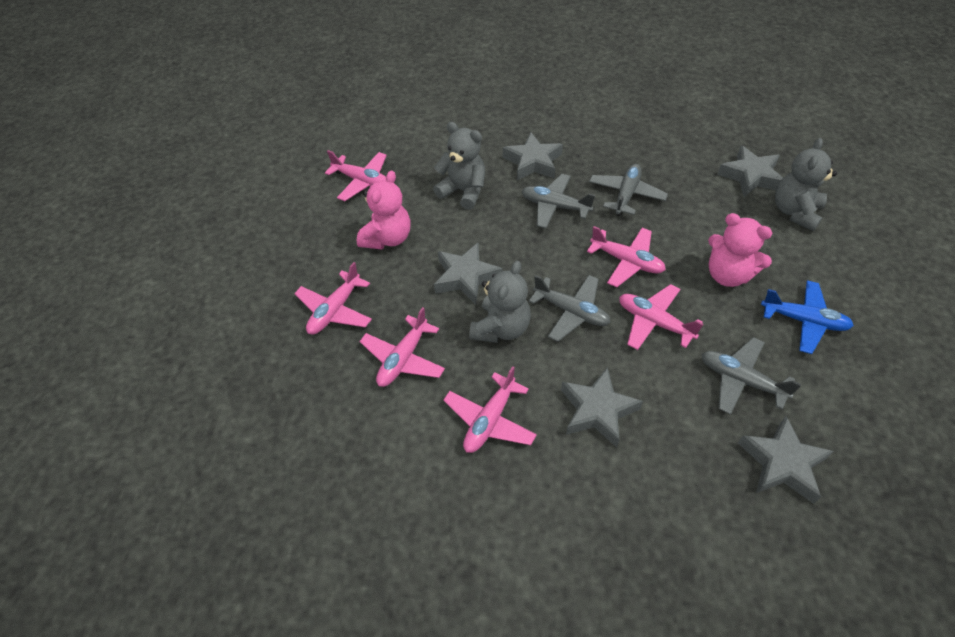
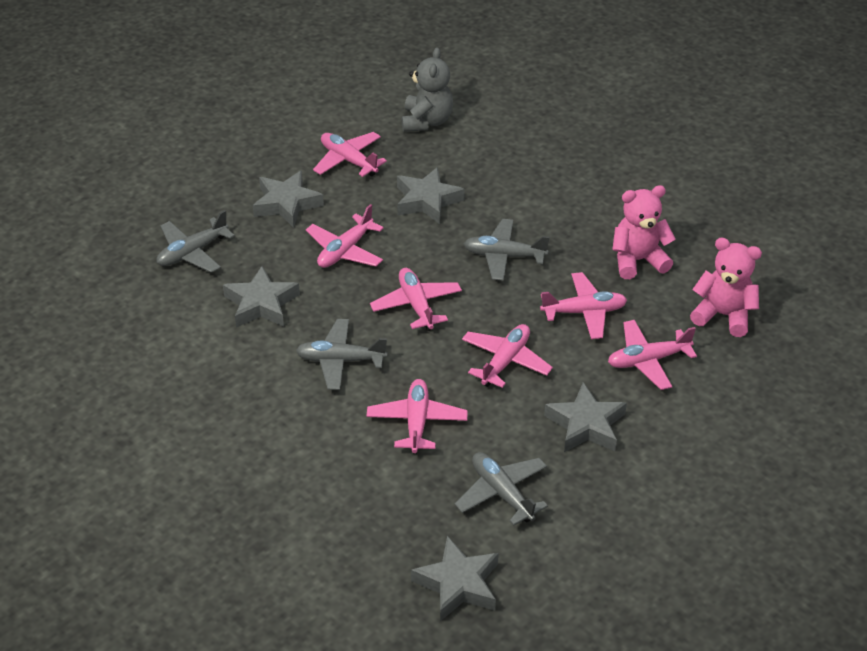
blue plane: [761,280,854,354] = 1 -> none = 0
grey teddy bear: [433,122,485,210] [469,261,531,343] [775,138,837,231] = 3 -> [402,47,453,132] = 1
pink plane: [294,262,372,334] [325,150,387,201] [359,307,445,387] [443,366,537,453] [587,226,666,287] [619,284,703,350] = 6 -> [306,204,384,268] [313,132,387,177] [367,379,468,454] [370,268,462,331] [462,324,553,388] [540,272,627,339] [608,320,697,390] = 7

